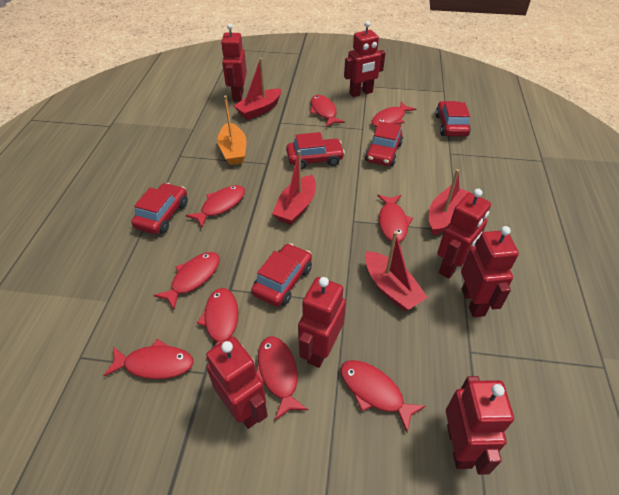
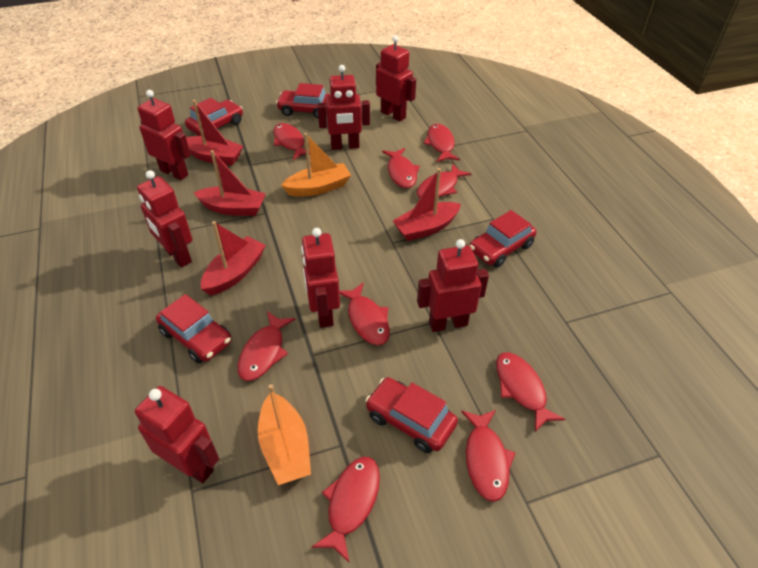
orange boat: [218,95,246,165] = 1 -> [258,384,311,485] [281,133,351,196] = 2

